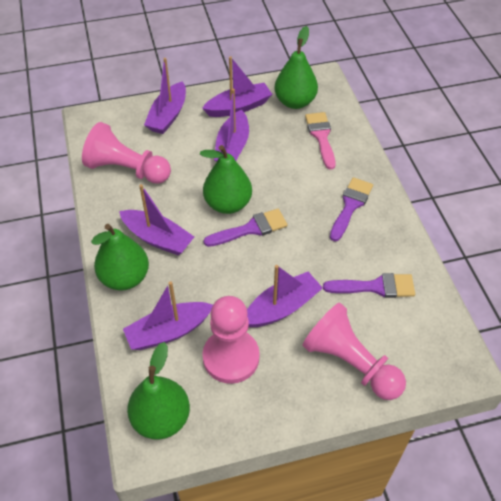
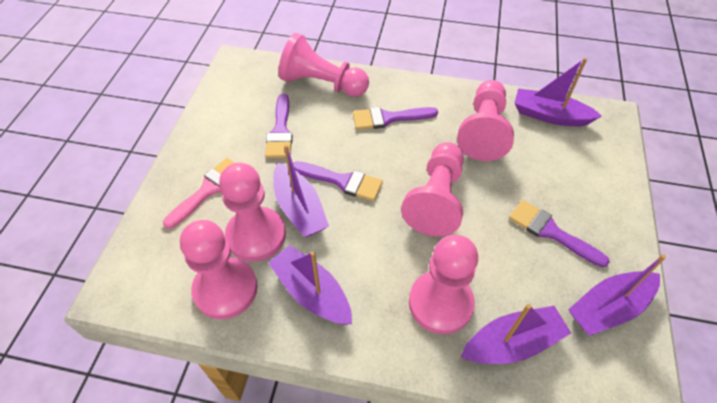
green pear: [91,224,149,290] [127,342,190,440] [200,145,252,214] [274,26,318,109] = 4 -> none = 0
pink pawn: [82,122,171,184] [202,296,260,384] [302,303,406,400] = 3 -> [180,220,258,319] [219,163,286,262] [279,33,369,97] [401,142,464,236] [409,235,478,334] [457,80,514,161] = 6
purple boat: [119,184,194,256] [123,281,213,350] [144,58,186,134] [202,56,272,117] [214,89,249,162] [247,265,323,327] = 6 -> [268,245,352,325] [273,144,329,237] [461,304,571,364] [514,58,601,126] [568,254,666,336] = 5
purple brush: [204,209,288,247] [323,273,415,298] [330,177,373,241] = 3 -> [265,94,293,158] [293,161,383,201] [353,107,438,130] [509,200,610,267] = 4

